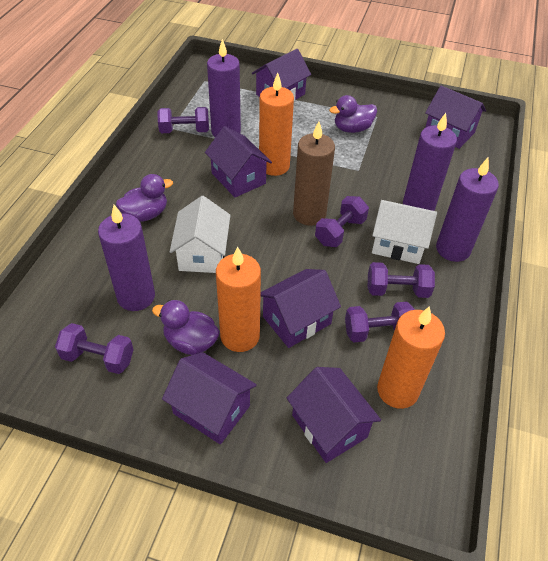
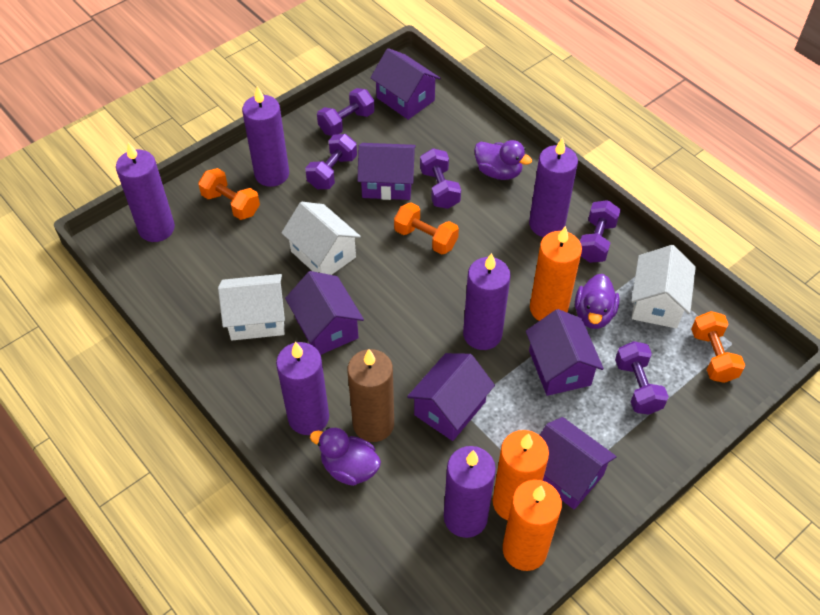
orange dumbbell: none = 0 -> [198,168,260,220] [394,202,459,254] [691,311,745,383] = 3
purple candle: [98,205,155,311] [207,39,241,137] [403,113,457,211] [436,158,499,262] = 4 -> [116,142,175,242] [242,86,289,187] [276,342,329,435] [444,446,496,538] [463,253,510,350] [529,137,578,237] = 6
white house: [170,196,230,273] [372,200,437,264] = 2 -> [218,274,285,340] [282,202,361,275] [631,245,696,328] = 3

